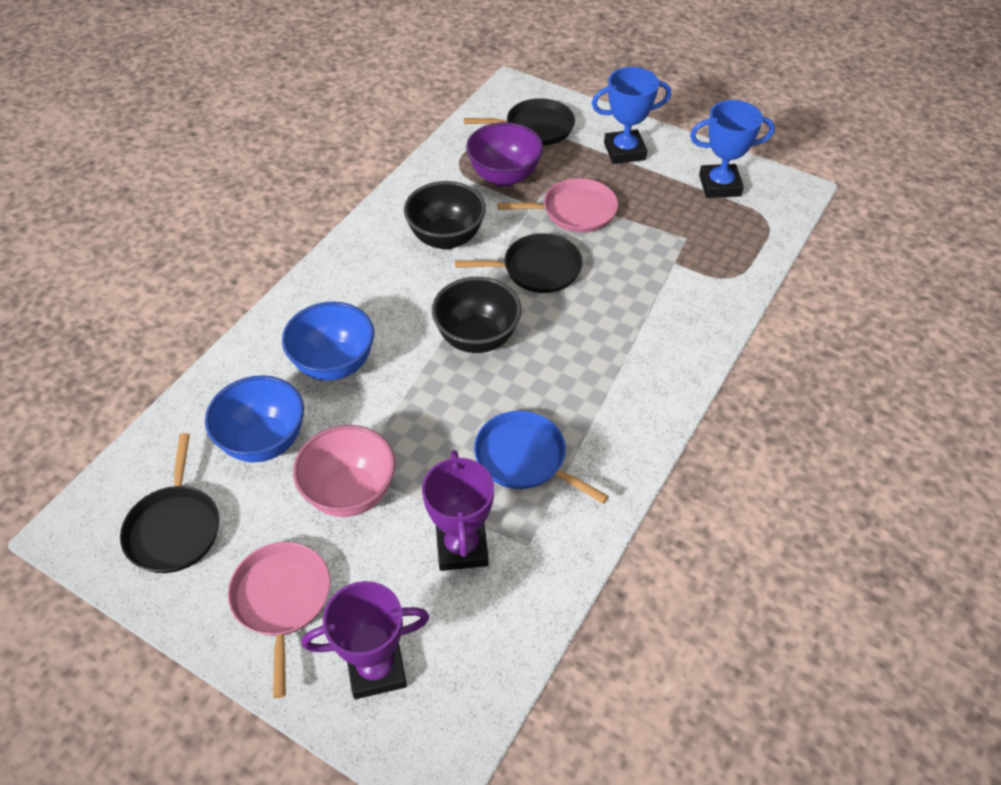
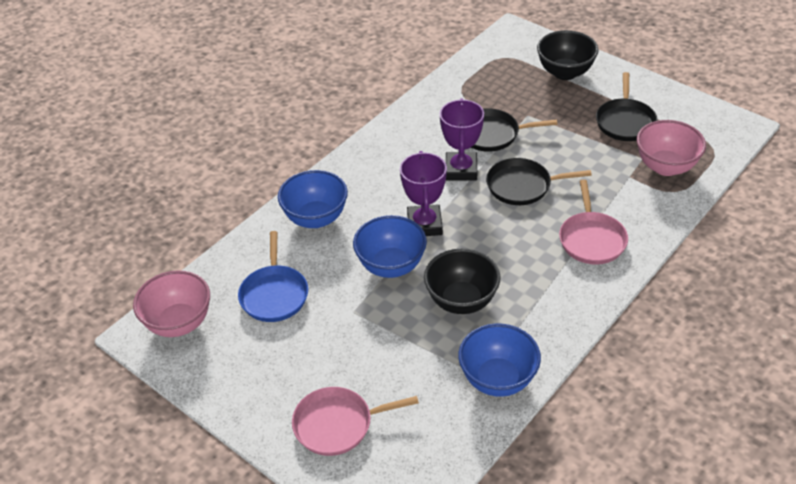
blue bowl: [205,375,304,462] [282,302,374,381] = 2 -> [278,170,348,228] [353,215,427,278] [458,323,541,397] = 3
blue trophy: [591,67,671,164] [690,100,775,198] = 2 -> none = 0
pink bowl: [293,425,395,517] = 1 -> [133,270,210,337] [637,120,706,176] = 2
purple bowl: [466,122,543,187] = 1 -> none = 0

